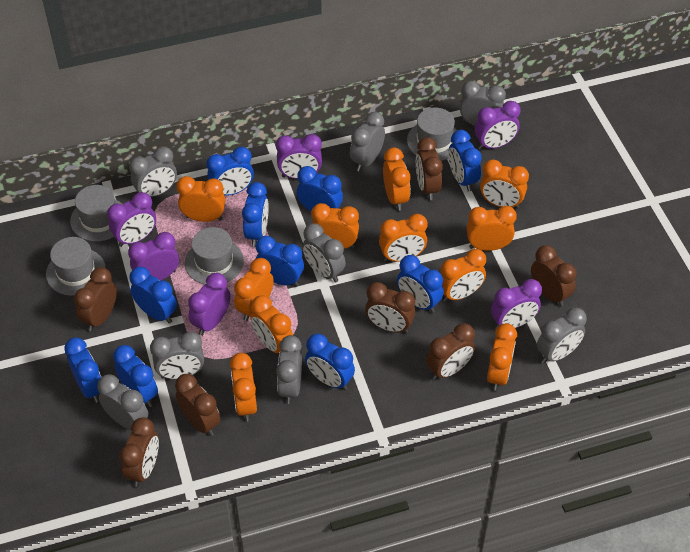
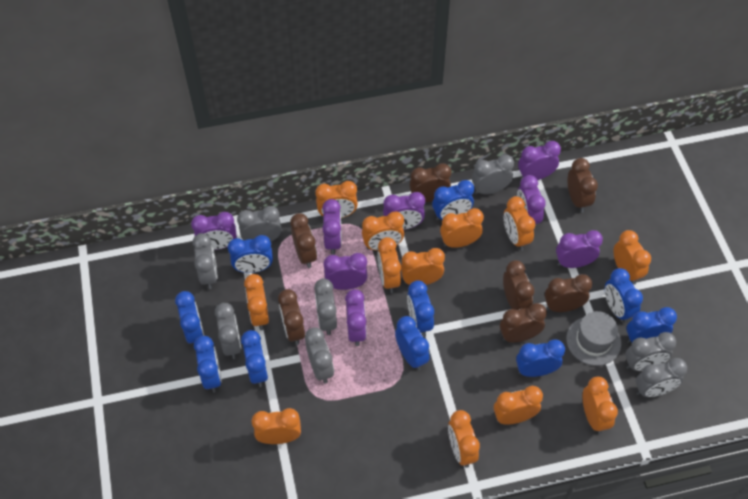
grey hat: [46,237,106,296] [70,185,122,242] [185,227,244,285] [407,108,457,161] = 4 -> [566,311,621,366] = 1
orange clock: [176,176,225,222] [230,353,257,421] [234,258,274,321] [251,296,293,353] [311,203,359,249] [379,214,428,262] [383,147,410,211] [441,249,486,302] [467,206,517,251] [480,159,529,209] [487,323,517,391] = 11 -> [244,274,269,330] [251,408,301,444] [315,181,358,218] [362,212,404,251] [377,237,401,293] [401,248,445,285] [440,208,484,248] [448,410,480,468] [494,386,543,425] [504,196,535,251] [583,377,618,434] [613,230,651,285] = 12
purple clock: [107,192,156,247] [128,232,179,281] [188,273,230,336] [276,134,322,179] [475,101,520,150] [491,279,542,329] = 6 -> [191,212,237,250] [322,199,342,255] [324,253,367,290] [345,289,366,346] [383,192,425,230] [517,175,546,224] [518,141,561,180] [556,230,603,268] = 8

